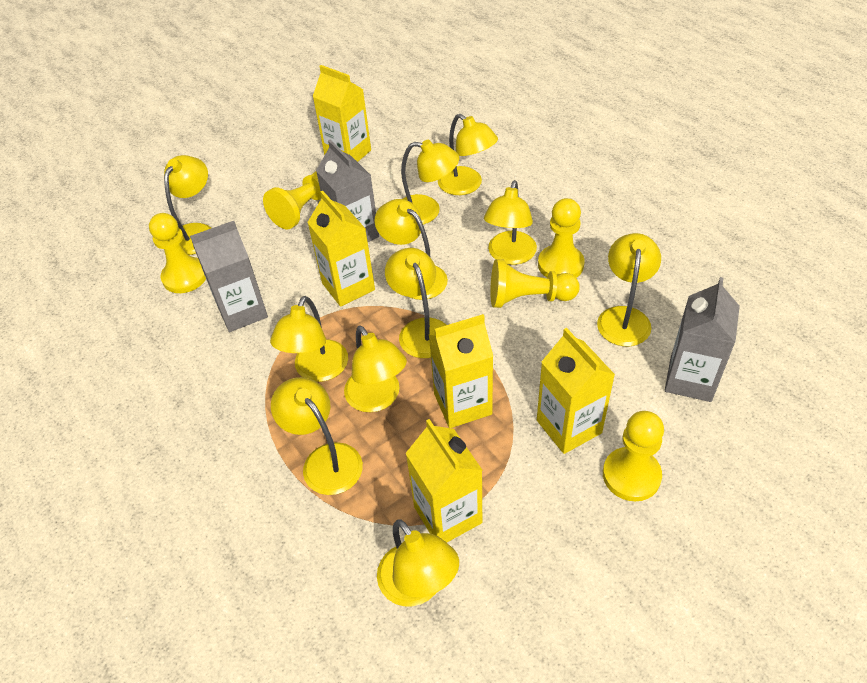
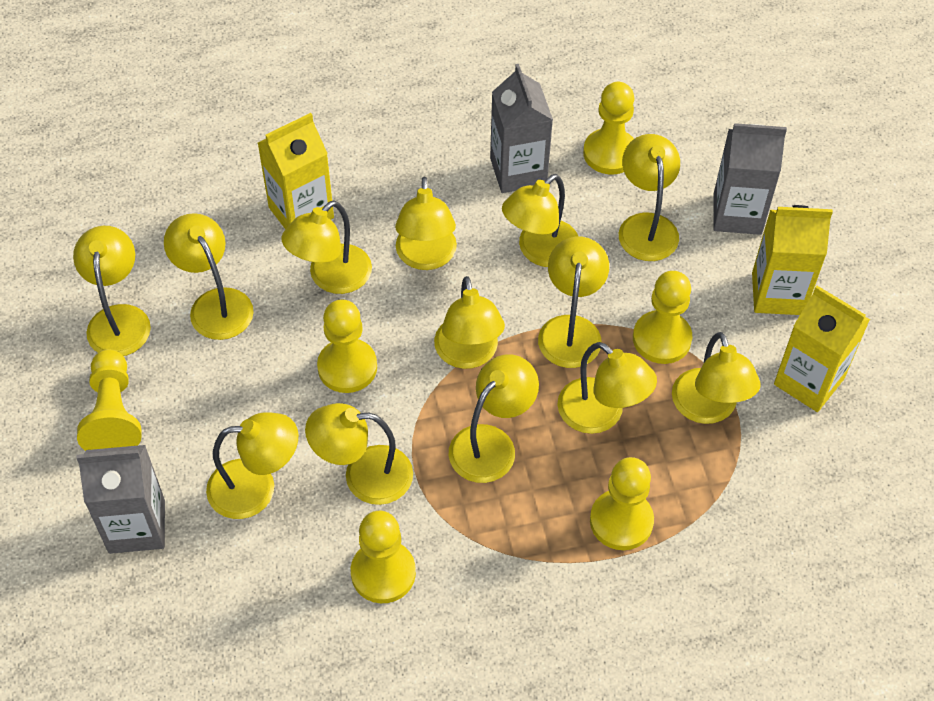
yellow carton: [307,191,375,307] [312,65,371,162] [406,419,482,542] [429,314,493,428] [537,328,615,454] = 5 -> [258,113,334,230] [752,205,833,315] [774,286,870,412] = 3
yellow lamp: [164,155,211,255] [270,296,348,382] [271,377,363,495] [344,325,407,412] [374,199,448,300] [377,519,459,607] [385,248,446,358] [401,140,459,225] [438,114,498,195] [484,180,537,265] [597,233,661,346] = 11 -> [73,226,151,356] [164,213,254,340] [206,412,298,519] [281,201,372,294] [305,403,413,505] [395,177,457,270] [434,276,505,369] [449,354,539,483] [502,174,579,267] [538,237,609,368] [557,342,657,434] [619,134,680,261] [672,332,760,424] = 13
yellow pawn: [149,213,206,293] [263,171,322,230] [490,259,580,308] [538,198,585,278] [603,411,664,501] = 5 -> [77,349,142,451] [317,300,377,393] [351,511,416,603] [583,82,634,174] [590,457,654,550] [633,271,692,364] = 6

